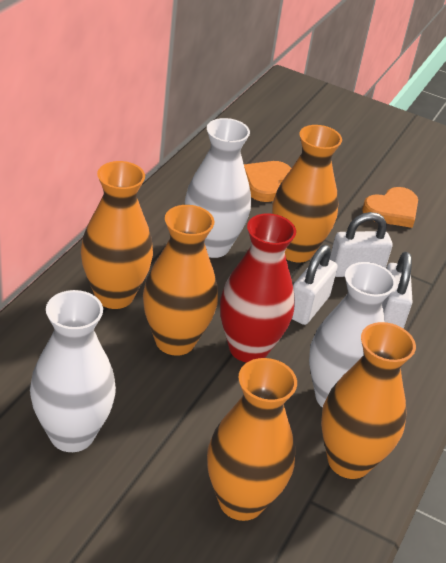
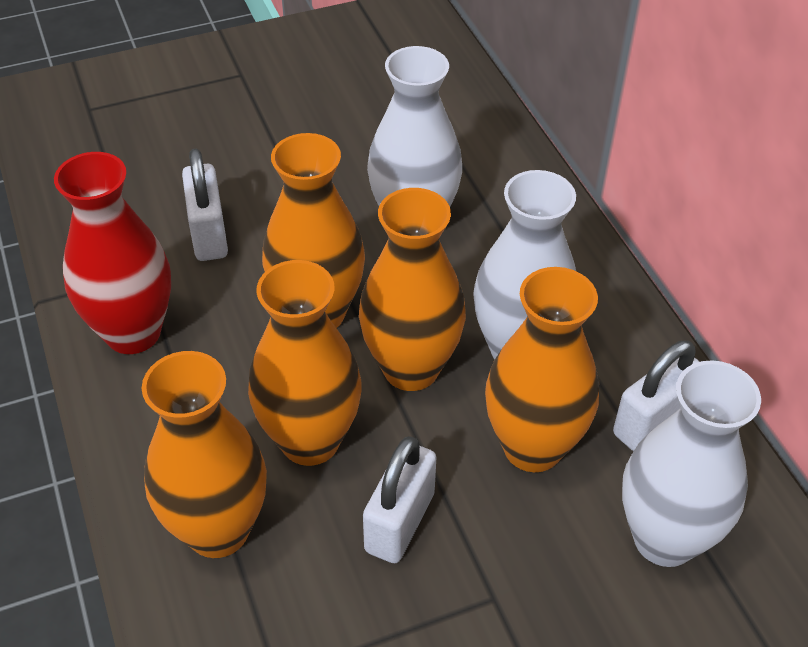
orange heart: [244,161,291,202] [362,187,418,228] = 2 -> none = 0

